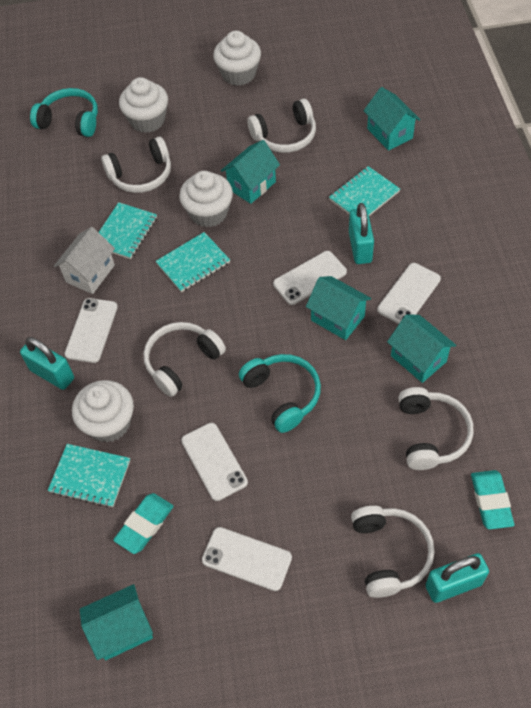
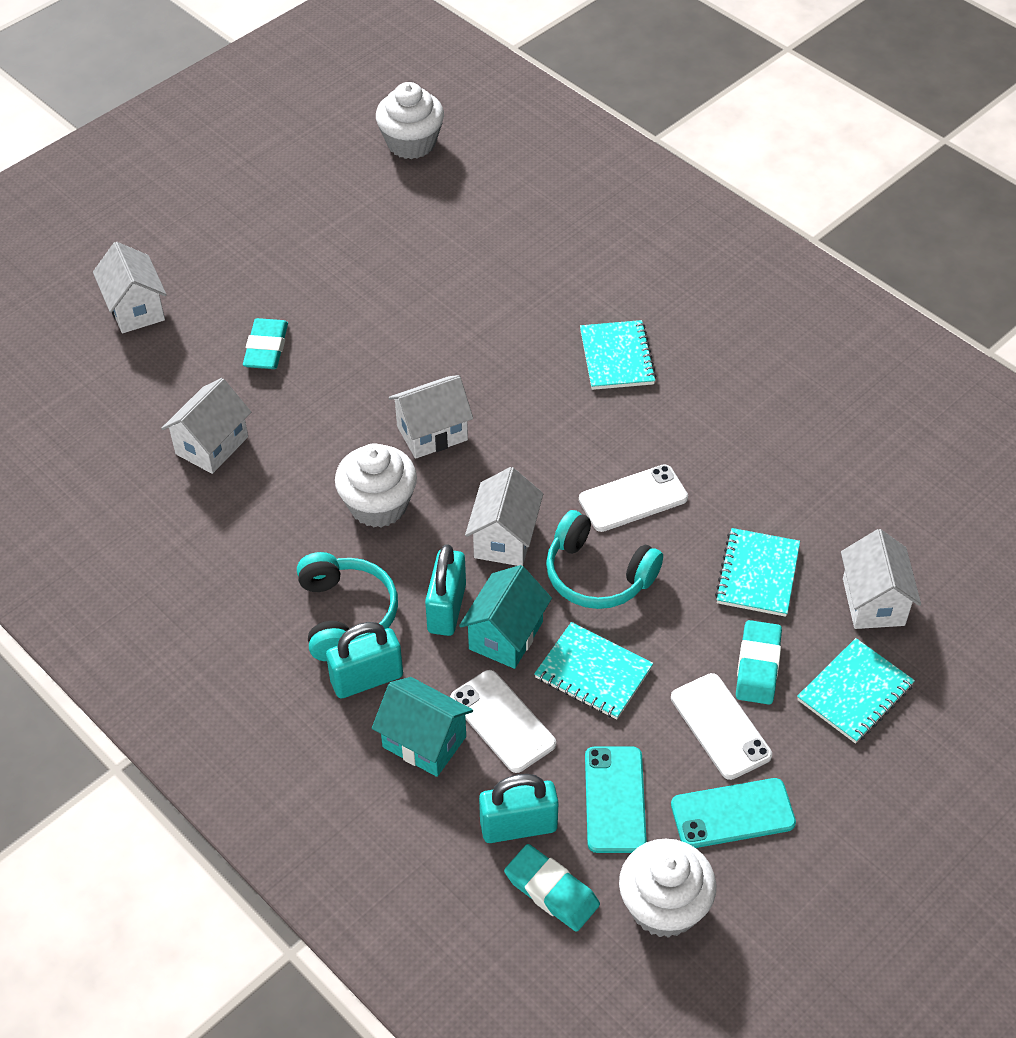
turquoise eraser: [113,493,174,554] [471,470,514,529] = 2 -> [243,318,288,369] [504,844,600,932] [736,620,782,705] = 3
turquoise house: [80,584,153,660] [221,140,280,204] [306,276,371,340] [364,87,421,151] [387,314,456,383] = 5 -> [372,677,473,777] [459,565,552,669] = 2
turquoise phone: none = 0 -> [585,747,647,853] [671,778,796,848] = 2
white cupcake: [72,380,134,442] [119,77,168,133] [179,171,233,227] [213,31,261,86] = 4 -> [335,443,417,528] [376,82,444,159] [619,839,717,938] = 3
white headphones: [101,137,171,193] [144,322,226,397] [247,99,316,153] [351,506,435,598] [398,387,474,470] = 5 -> none = 0
white house: [54,227,115,294] = 1 -> [93,242,167,333] [161,378,251,474] [389,375,473,459] [465,467,543,566] [841,529,921,629] = 5
white phone: [65,298,118,363] [181,423,248,501] [202,527,292,591] [273,251,347,305] [377,263,441,324] = 5 -> [450,670,556,773] [579,464,688,532] [671,673,772,780] = 3

